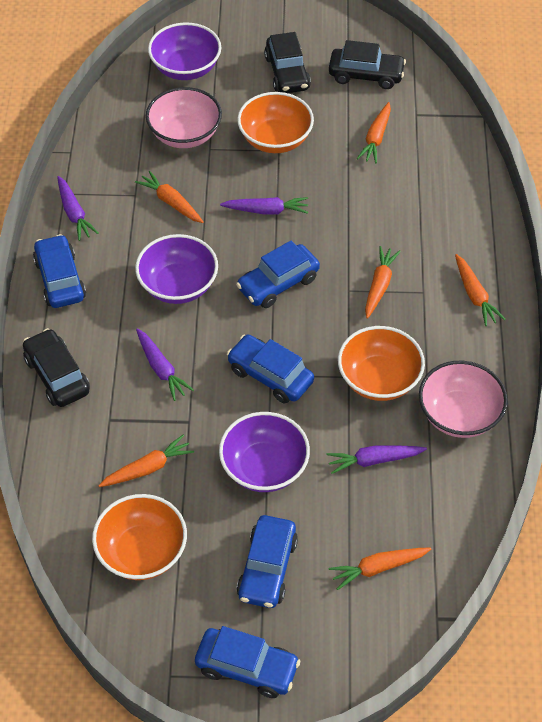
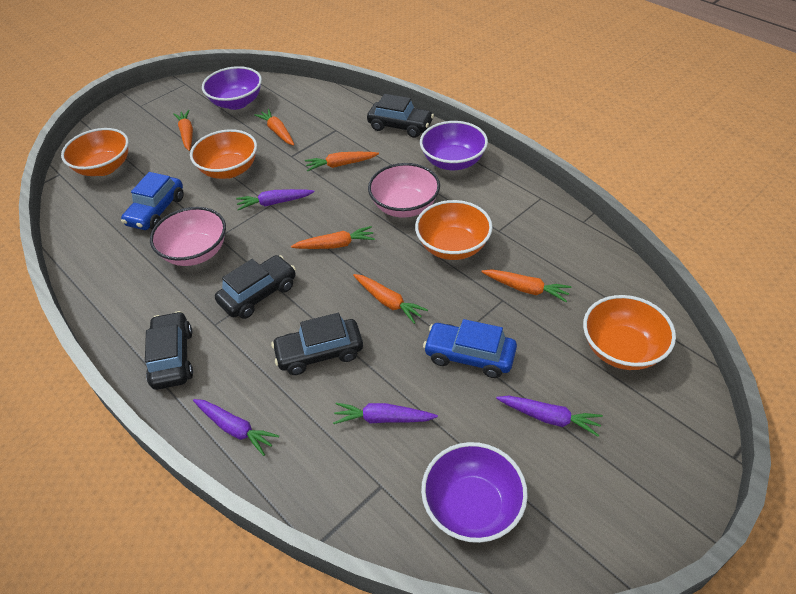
black car: [23,328,90,407] [264,32,311,93] [329,40,406,89] = 3 -> [145,311,193,390] [215,255,296,319] [271,313,363,375] [367,94,434,138] = 4
blue car: [33,234,86,308] [195,626,300,698] [227,334,314,403] [236,241,320,308] [237,515,298,608] = 5 -> [121,172,184,230] [423,319,517,378] = 2
orange bowl: [92,494,187,580] [237,92,314,153] [338,326,425,401] = 3 -> [61,128,129,176] [190,129,257,179] [415,200,492,260] [583,295,676,370] = 4

